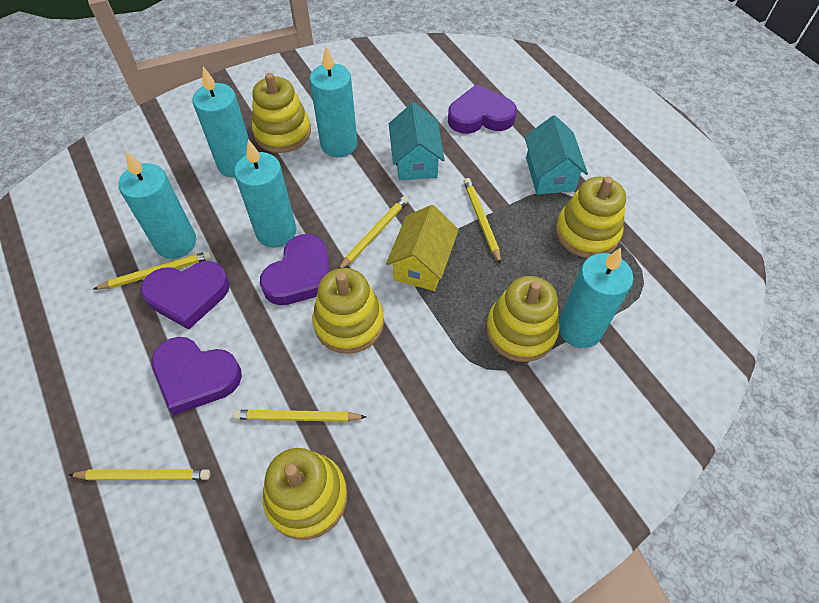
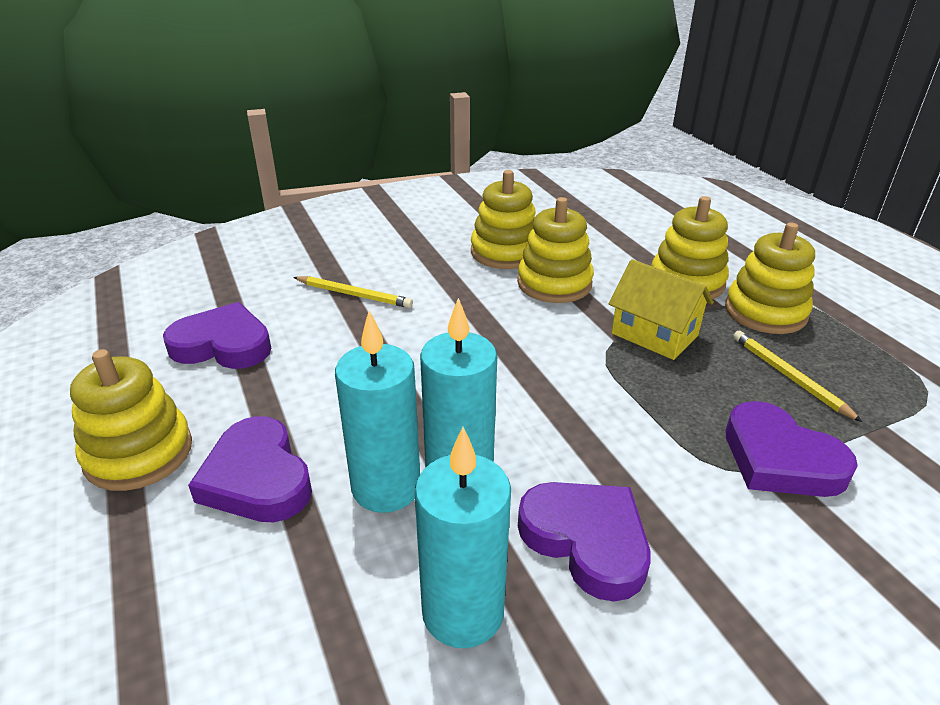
turquoise candle: [118,151,196,259] [192,67,249,178] [234,139,296,248] [310,46,357,157] [559,247,633,348] = 5 -> [335,311,420,513] [414,427,511,648] [420,298,497,468] = 3
turquoise house: [389,102,444,180] [525,115,588,194] = 2 -> none = 0
yellow pencil: [69,469,210,480] [93,251,212,290] [232,410,366,422] [339,196,409,268] [463,178,501,264] = 5 -> [293,276,413,308] [733,331,862,422] = 2

